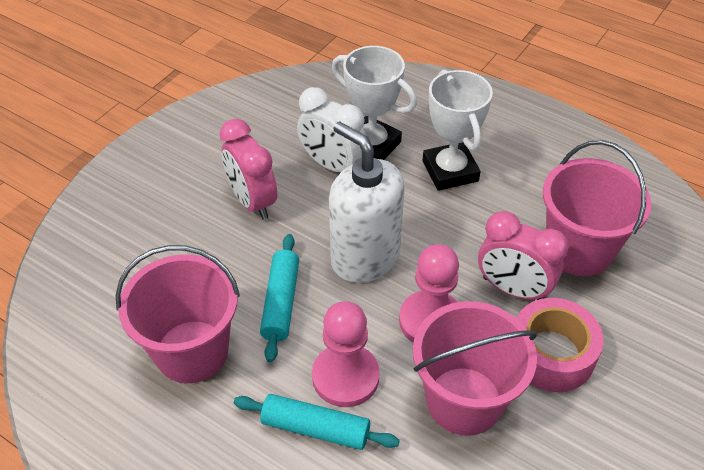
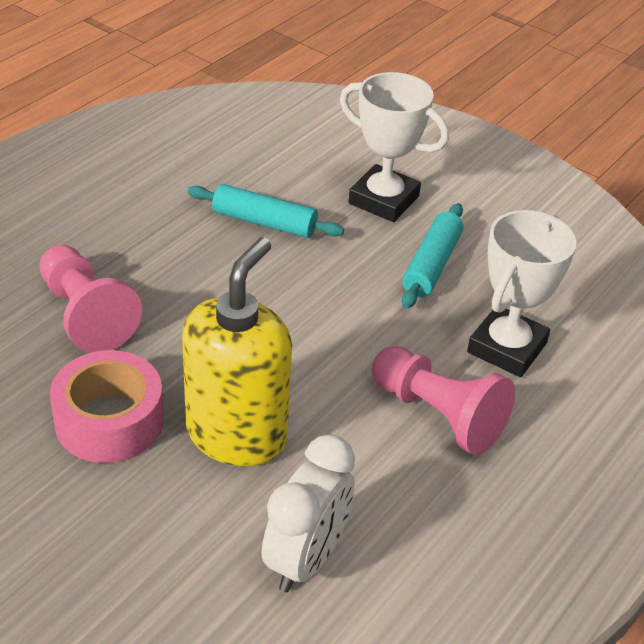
pink bucket: [116,245,240,383] [413,301,537,435] [543,140,651,276] = 3 -> none = 0
pink clock: [220,119,277,220] [478,211,569,300] = 2 -> none = 0
white soap dispenser: [329,122,405,283] = 1 -> none = 0
yellow soap dispenser: none = 0 -> [182,237,292,466] = 1

